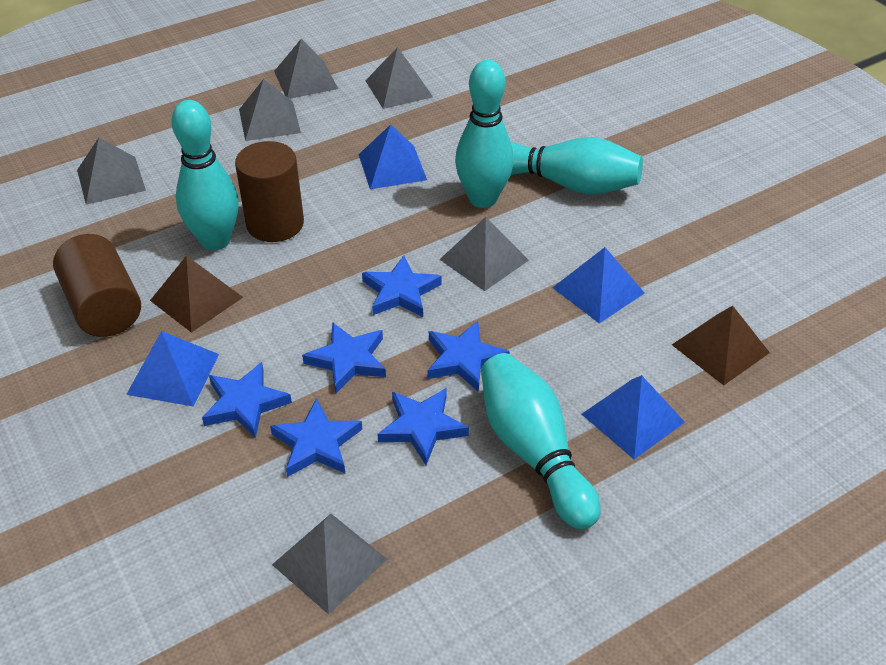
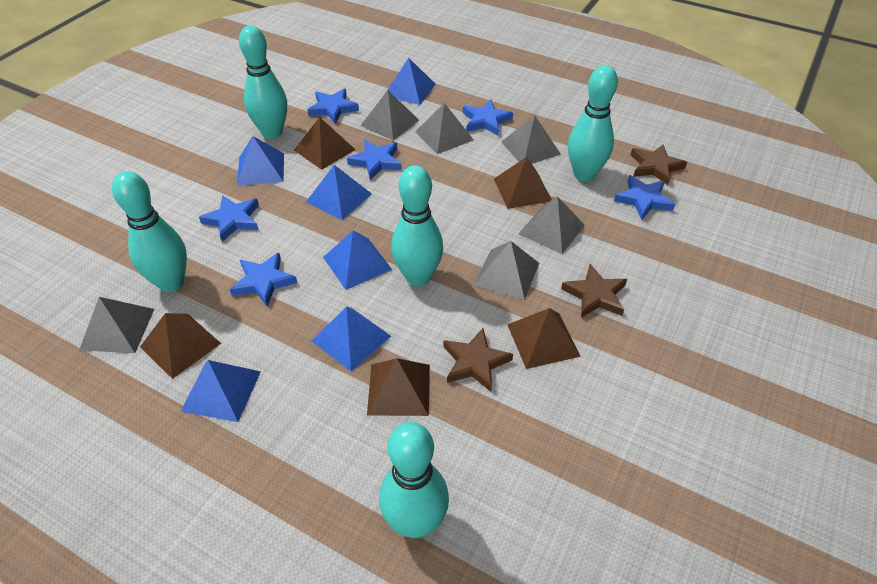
blue pyramid: [126,331,219,407] [358,124,427,189] [553,247,645,323] [582,375,685,459] = 4 -> [180,360,261,422] [237,136,284,186] [306,165,372,220] [312,306,391,372] [323,230,392,290] [386,58,436,105] = 6
brown cylinder: [53,234,141,337] [235,141,304,242] = 2 -> none = 0
brown pyramid: [150,256,243,333] [672,306,770,385] = 2 -> [140,313,221,379] [294,117,356,170] [367,358,430,416] [494,157,552,209] [507,308,581,369] = 5
brown star: none = 0 -> [443,328,513,392] [561,264,627,318] [631,144,687,185] = 3
turquoise bowling pin: [172,100,239,250] [455,60,514,208] [481,353,601,529] [511,137,643,195] = 4 -> [112,171,187,292] [239,25,287,139] [379,422,449,538] [391,165,443,286] [568,65,618,182] = 5

